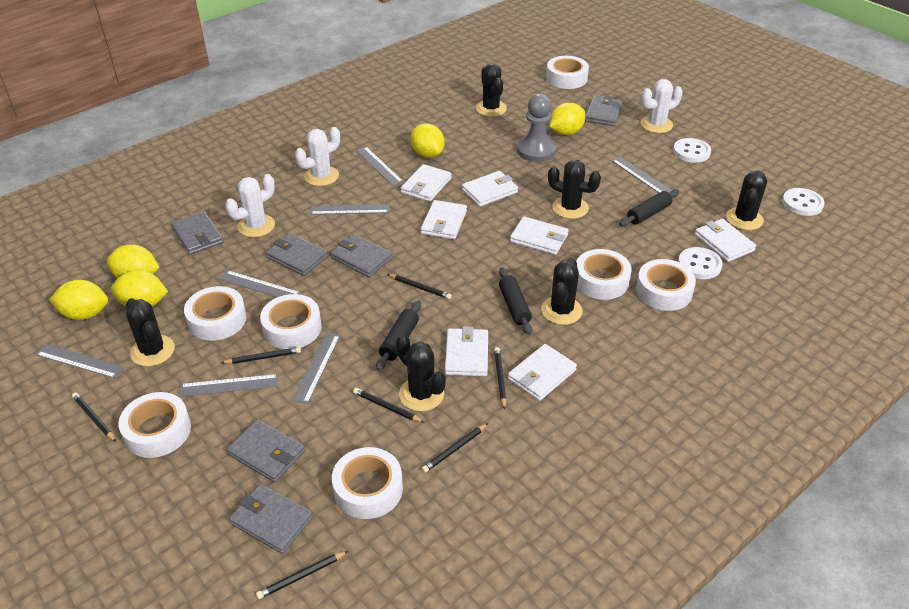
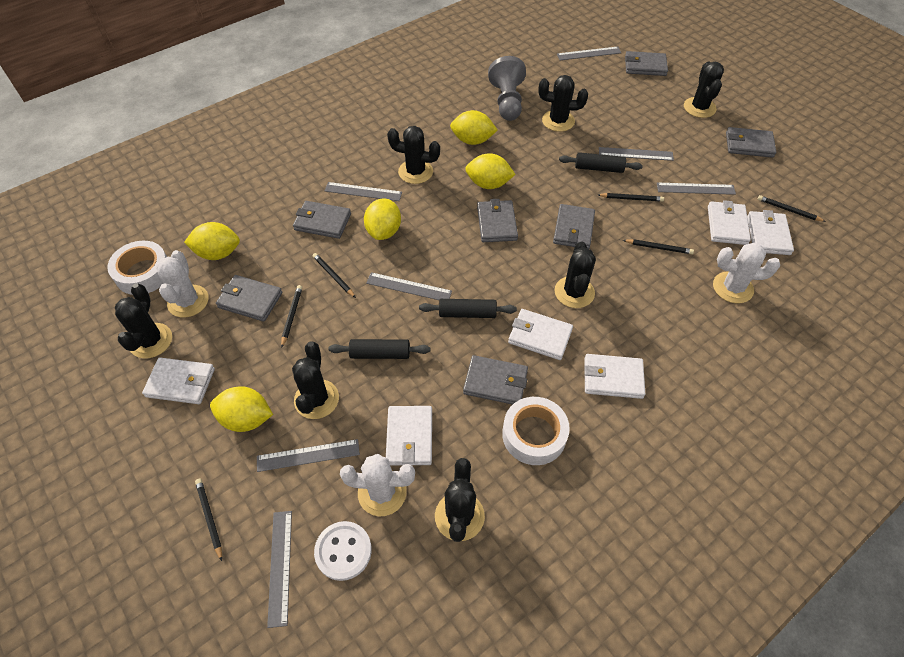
black cactus: [126,298,175,366] [396,334,446,411] [476,64,507,117] [541,258,583,325] [548,160,601,219] [726,171,767,230] = 6 -> [115,283,172,359] [292,341,339,419] [387,126,440,184] [435,458,485,542] [538,75,588,132] [555,241,596,308] [684,62,724,118] = 7
black pencil: [72,393,116,442] [221,347,301,364] [256,551,348,599] [353,388,425,423] [388,274,452,299] [422,423,488,473] [494,347,507,410] = 7 -> [195,479,222,561] [281,285,302,348] [313,253,356,298] [598,193,664,202] [623,239,694,254] [757,195,826,222] = 6
grey wallet: [171,212,223,255] [227,419,305,482] [229,484,313,554] [266,233,328,276] [331,234,392,277] [585,96,623,126] = 6 -> [216,275,282,322] [293,201,351,239] [463,355,528,405] [477,199,518,242] [553,204,595,249] [625,51,668,76] [726,127,776,158] = 7
white button: [673,138,711,163] [678,247,722,279] [782,188,825,216] = 3 -> [314,521,372,581] = 1
white tape: [118,392,191,458] [184,286,247,341] [260,294,322,349] [332,447,403,519] [546,56,589,89] [576,249,632,300] [636,259,696,311] = 7 -> [107,241,167,295] [502,397,570,465] = 2
white wallet: [401,164,451,202] [421,200,467,239] [445,326,488,376] [462,171,518,207] [508,344,577,401] [510,216,569,255] [695,219,756,262] = 7 -> [142,358,215,404] [386,406,432,466] [508,309,573,360] [584,354,645,399] [708,200,751,245] [747,210,794,255] = 6

